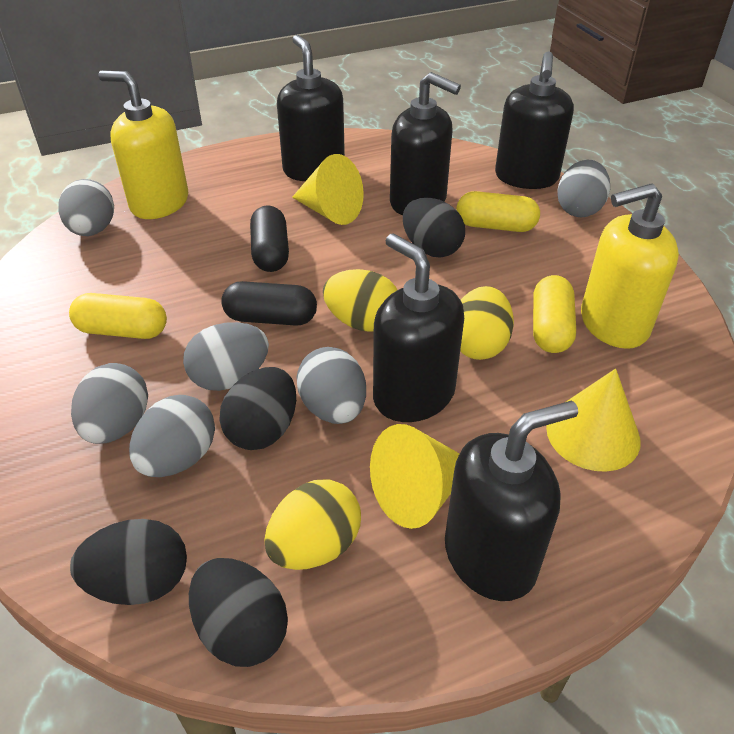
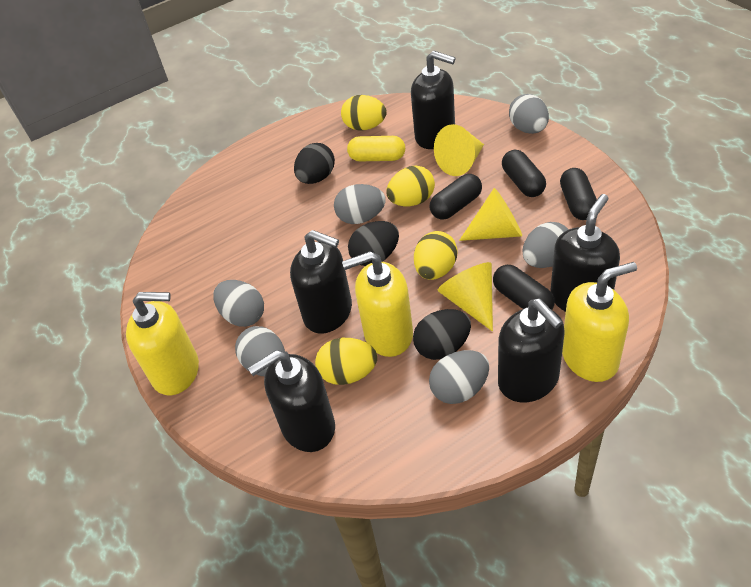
black capsule: [221,281,317,326] [250,205,289,272] = 2 -> [430,174,482,220] [493,265,555,310] [502,150,546,197] [560,168,597,220] = 4
black egg: [70,519,187,605] [189,558,288,667] [219,367,296,450] [403,198,465,257] = 4 -> [294,143,335,184] [348,221,399,266] [413,309,471,360] = 3
yellow capsule: [69,293,167,339] [456,191,540,232] [533,275,576,353] = 3 -> [347,136,405,161] = 1
yellow egg: [264,480,361,570] [323,269,397,332] [460,286,514,360] = 3 -> [315,338,377,385] [341,95,387,130] [386,165,435,206] [414,231,457,280] = 4
yellow soap dispenser: [98,71,188,219] [581,183,679,349] = 2 -> [126,292,199,396] [342,251,413,357] [562,262,637,382] = 3

